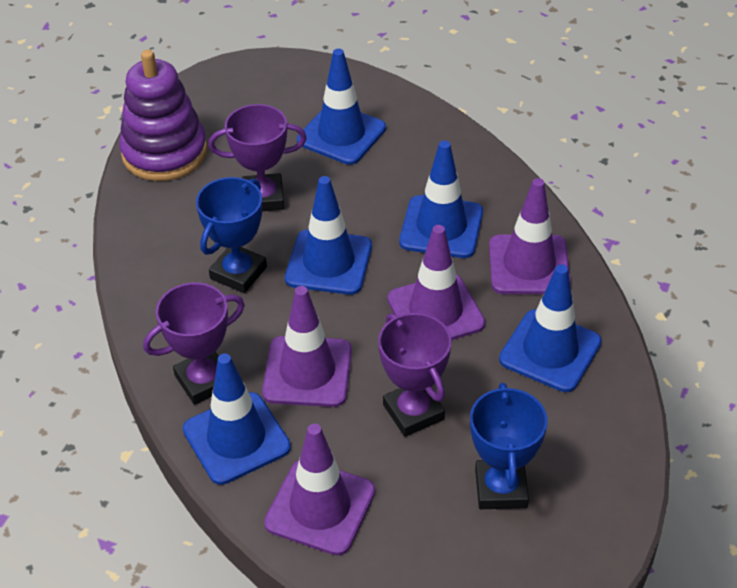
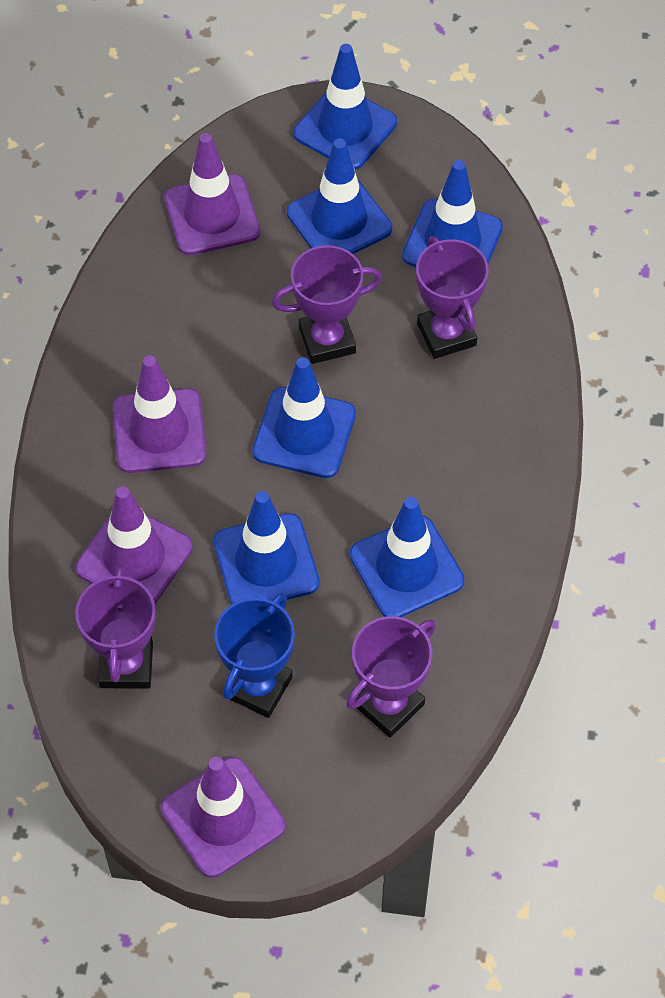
blue traffic cone: [183,353,291,485] [285,176,372,295] [297,49,386,165] [399,141,483,258] [499,264,602,392] = 5 -> [213,491,319,605] [252,357,356,478] [287,138,392,254] [293,44,397,170] [350,497,465,617] [402,160,503,267] = 6
blue trophy: [196,177,267,293] [470,383,547,509] = 2 -> [214,593,295,718] = 1
purple stacking toy: [119,50,207,181] = 1 -> none = 0
purple trophy: [143,283,245,405] [209,104,307,211] [378,313,452,437] = 3 -> [75,565,156,689] [272,245,382,364] [346,616,436,738] [416,236,489,359] = 4

